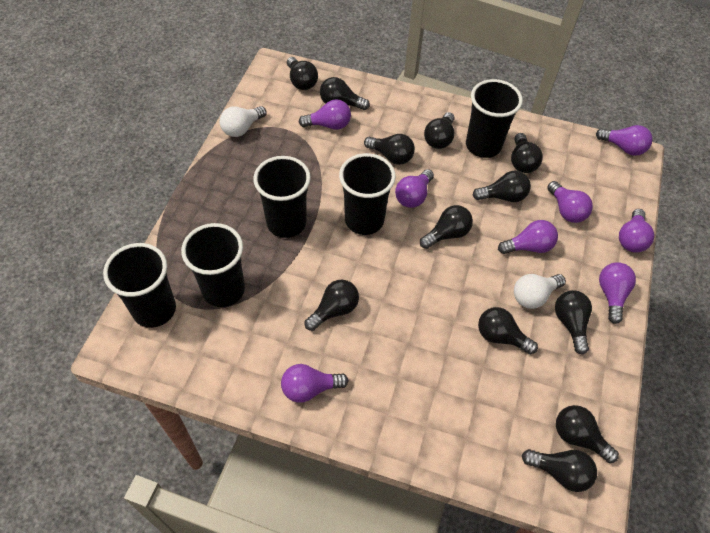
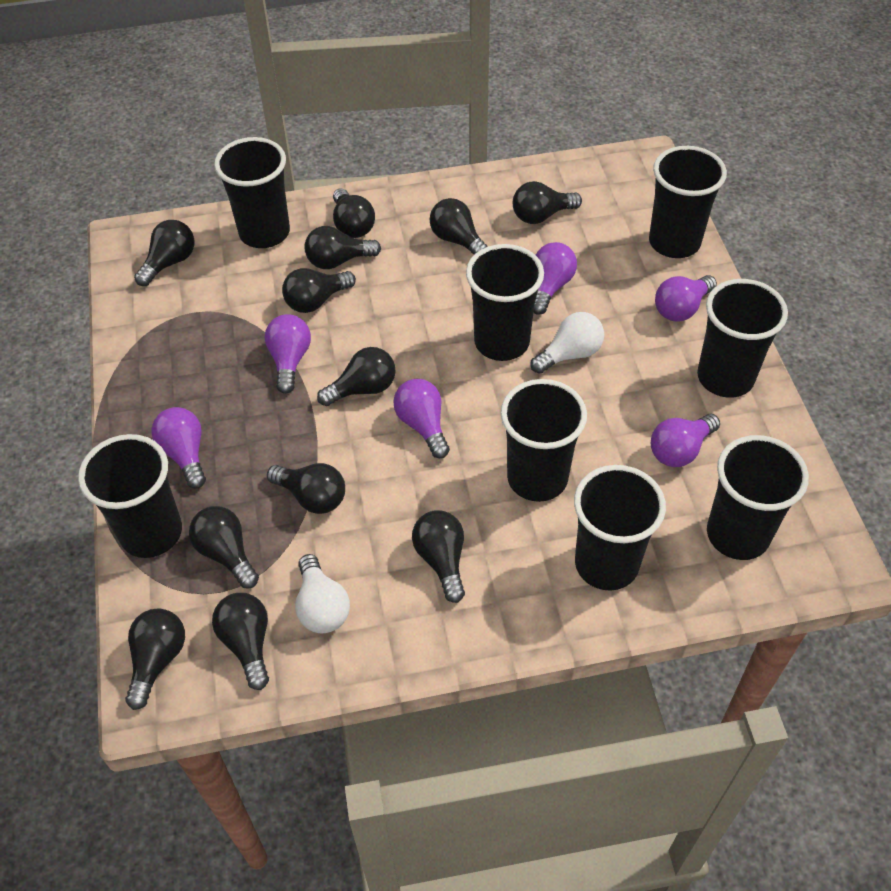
black cup: [103,243,176,328] [181,223,245,307] [253,156,311,238] [339,153,396,235] [466,79,523,158] = 5 -> [78,434,182,558] [214,137,290,248] [466,244,544,361] [501,379,587,502] [574,465,666,591] [649,146,727,258] [697,279,788,398] [707,435,809,560] = 8
purple light bulb: [281,364,349,403] [298,99,351,130] [395,169,434,208] [498,220,558,254] [547,181,593,223] [596,125,653,156] [599,262,636,324] [619,209,654,253] = 8 -> [152,407,206,489] [265,314,311,394] [393,379,450,458] [534,242,577,315] [651,414,720,467] [655,275,717,321] = 6

